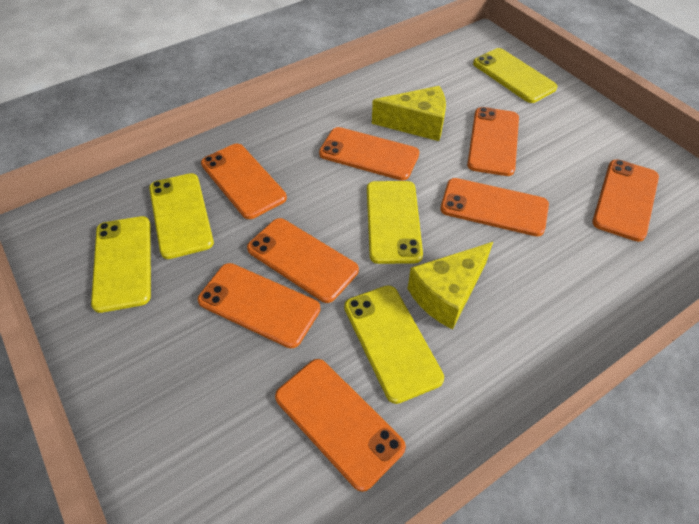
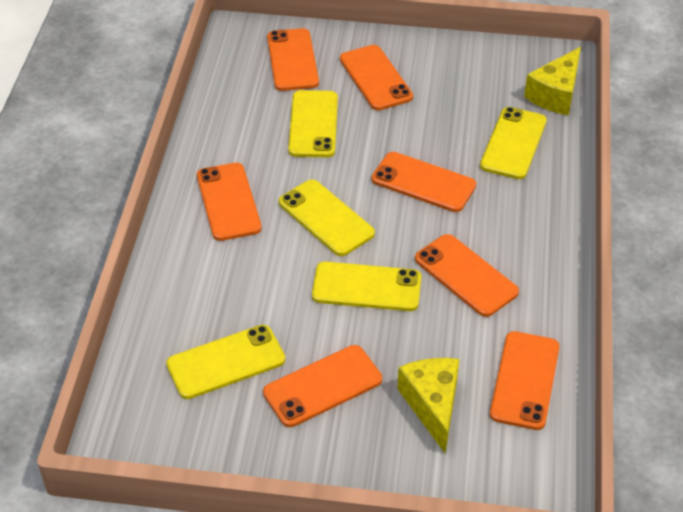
orange phone: [198,263,320,348] [201,144,287,219] [247,218,359,303] [275,359,406,492] [319,127,419,181] [440,178,549,236] [467,107,519,176] [592,160,659,242] = 8 -> [197,163,262,241] [263,345,382,427] [267,28,319,91] [340,45,413,110] [372,152,476,212] [415,234,519,317] [490,331,560,430] = 7

